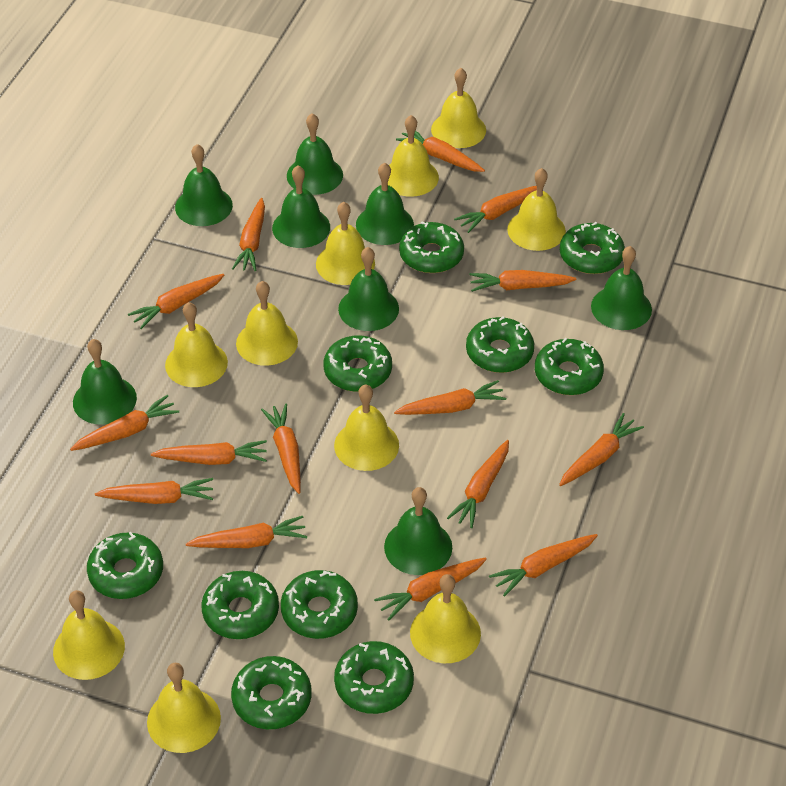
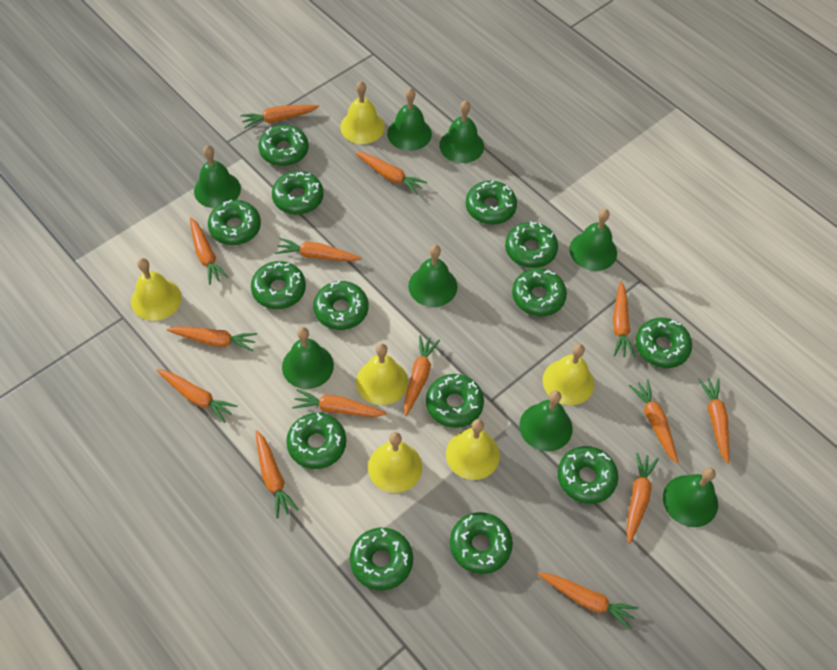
green donut: [87,532,163,599] [201,571,279,639] [231,656,311,729] [281,570,358,639] [323,335,392,392] [334,641,414,714] [399,221,464,273] [466,316,534,373] [535,338,604,395] [560,222,625,274] = 10 -> [208,200,261,245] [251,261,306,309] [258,125,309,166] [272,171,324,215] [286,413,346,469] [313,281,369,330] [350,528,413,590] [426,374,484,428] [450,512,513,574] [466,180,517,225] [505,221,558,268] [512,268,567,316] [557,446,618,504] [636,318,692,368] = 14
orange carrot: [70,395,179,451] [95,478,213,504] [128,274,224,329] [151,440,267,465] [186,516,307,548] [232,198,265,271] [261,403,301,494] [374,557,487,620] [394,380,506,415] [396,131,485,172] [447,440,509,528] [454,186,537,233] [469,270,576,292] [489,534,598,597] [559,413,644,486] = 15 -> [156,369,238,423] [167,326,257,351] [190,217,229,285] [240,105,319,129] [256,430,299,519] [275,238,362,261] [292,389,387,417] [355,152,427,195] [404,335,440,416] [538,573,639,629] [613,281,635,358] [626,452,659,544] [629,379,678,464] [698,378,729,464] = 14
yellow bell: [53,590,125,680] [147,663,221,753] [165,302,228,387] [236,281,298,366] [316,202,375,285] [334,384,399,471] [388,115,439,197] [410,574,481,663] [431,68,486,148] [507,168,566,251] = 10 -> [131,258,182,321] [340,81,385,144] [356,343,408,405] [368,432,422,493] [446,419,500,480] [542,344,594,405] = 6

